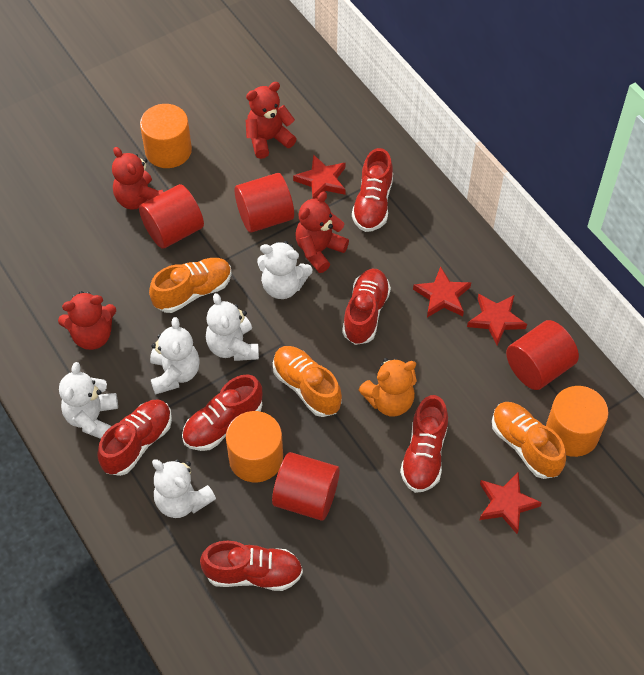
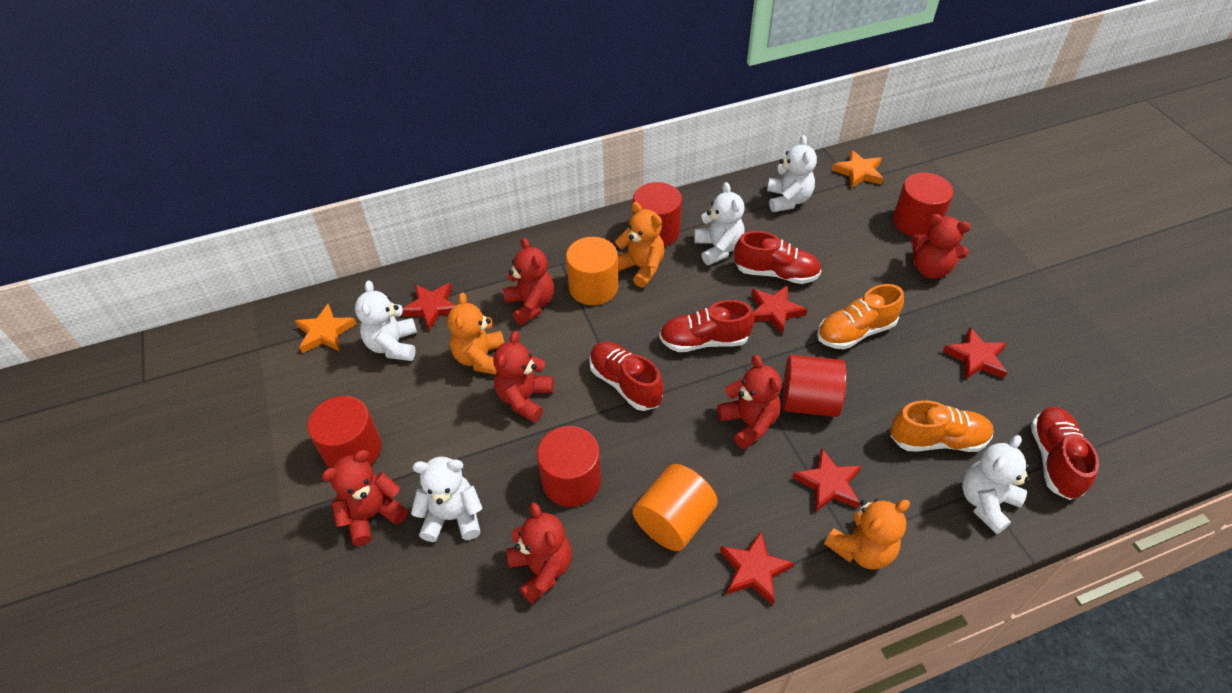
orange cylinder: [140,104,192,168] [226,411,283,482] [546,386,609,457] = 3 -> [566,237,618,305] [633,464,718,551] = 2
orange shoe: [149,258,232,313] [273,346,342,417] [492,402,566,479] = 3 -> [817,284,904,349] [891,400,994,452] = 2
orange star: none = 0 -> [295,304,356,353] [832,150,884,188] = 2
orange teddy bear: [358,358,417,417] = 1 -> [447,293,504,375] [615,202,665,288] [824,499,910,570] = 3
red cylinder: [139,184,204,249] [235,173,294,233] [272,452,340,521] [506,320,579,390] = 4 -> [307,396,381,468] [537,426,601,507] [633,182,682,246] [782,355,847,417] [893,172,953,236] = 5
red shoe: [97,399,172,476] [182,374,262,451] [200,541,303,591] [342,269,391,345] [352,148,393,232] [400,395,448,493] = 6 -> [589,342,664,411] [659,300,754,352] [734,231,821,284] [1031,407,1099,500] = 4
red star: [293,154,345,199] [413,266,471,317] [467,294,527,346] [479,472,542,534] = 4 -> [402,283,456,331] [720,531,794,605] [751,286,807,335] [792,448,862,513] [943,327,1007,380] = 5
red teddy bear: [58,291,116,350] [112,147,163,210] [246,82,296,159] [296,192,349,273] = 4 -> [322,450,408,546] [493,331,554,422] [503,238,554,325] [506,502,572,604] [717,355,782,450] [911,214,971,279] = 6

